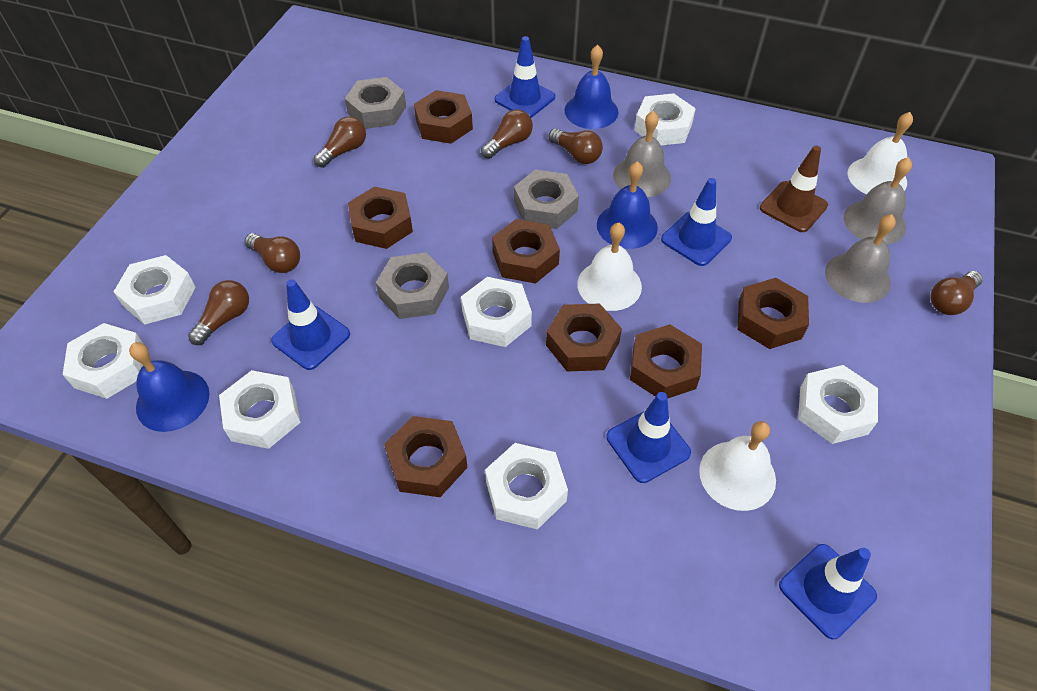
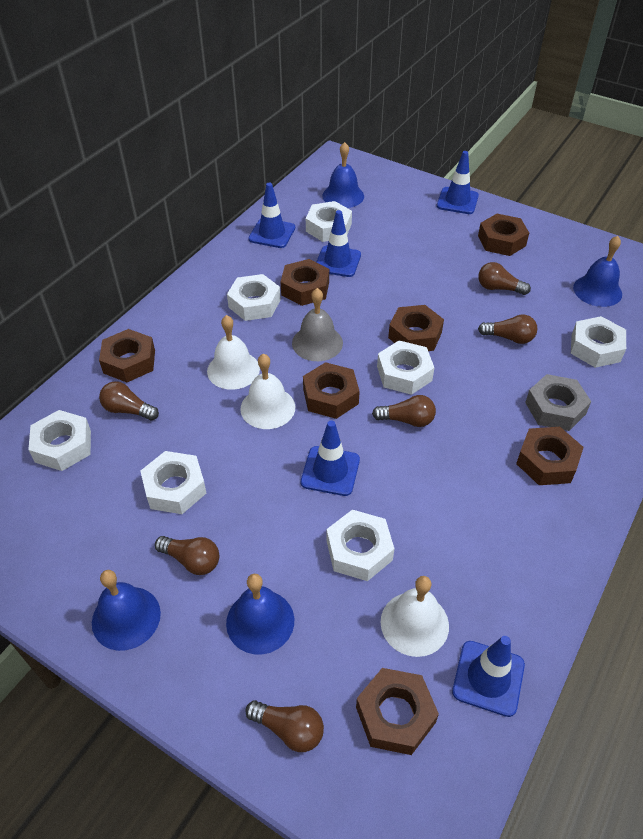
blue bell: [129,342,210,432] [565,45,619,129] [597,161,658,249] = 3 -> [92,570,161,651] [226,574,294,654] [322,142,364,208] [573,236,622,307] = 4
brown traffic cone: [760,145,828,232] = 1 -> none = 0
grey bell: [613,111,671,197] [825,214,896,303] [844,157,912,245] = 3 -> [292,288,343,361] = 1
grey nut: [345,77,406,129] [376,252,449,319] [514,169,579,229] = 3 -> [525,374,591,431] = 1

